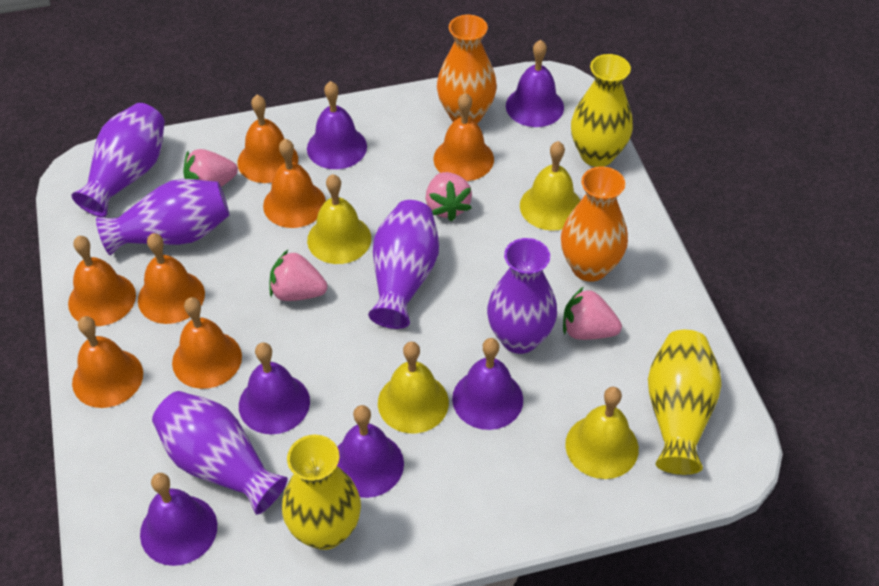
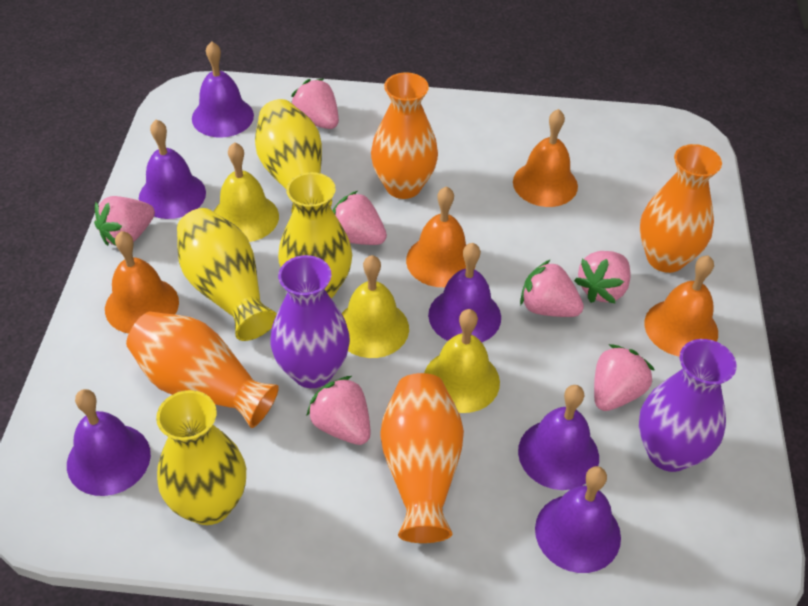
orange bell: [68,236,136,326] [72,316,143,408] [138,233,205,324] [172,297,242,389] [237,95,298,183] [263,139,326,228] [434,93,494,181] = 7 -> [105,231,179,334] [406,186,476,287] [513,109,578,207] [644,255,718,357] = 4
orange vase: [437,15,497,123] [561,166,628,282] = 2 -> [126,312,279,428] [371,72,438,199] [380,373,464,543] [640,144,722,273] = 4
pink strawberry: [183,149,238,187] [269,250,328,301] [425,172,472,221] [563,287,622,340] = 4 -> [94,196,155,246] [291,79,339,129] [306,376,371,445] [333,191,387,245] [520,259,584,317] [574,251,631,303] [594,344,654,411] = 7
purple vase: [71,103,165,217] [96,179,229,255] [152,391,288,515] [368,200,439,329] [487,238,557,354] = 5 -> [270,255,350,388] [639,339,737,472] = 2
yellow bell: [307,174,371,264] [378,342,449,433] [520,141,580,231] [565,387,639,479] = 4 -> [213,142,279,242] [341,255,409,358] [424,309,500,413] = 3
yellow vase: [282,435,361,550] [571,54,633,167] [648,330,722,475] = 3 -> [156,390,246,525] [177,208,277,341] [255,99,332,213] [278,172,352,298] = 4

